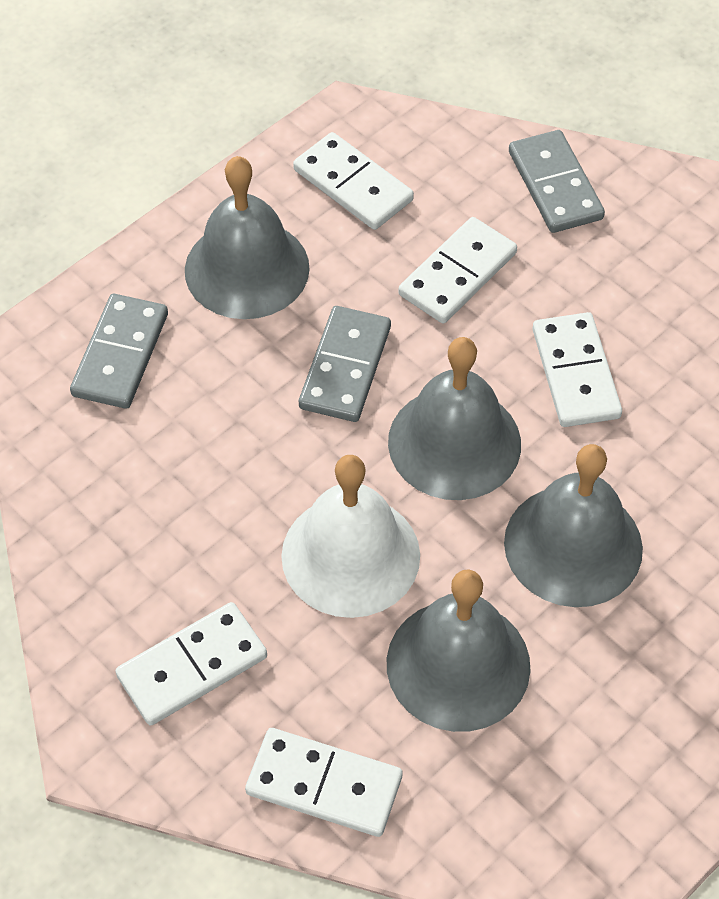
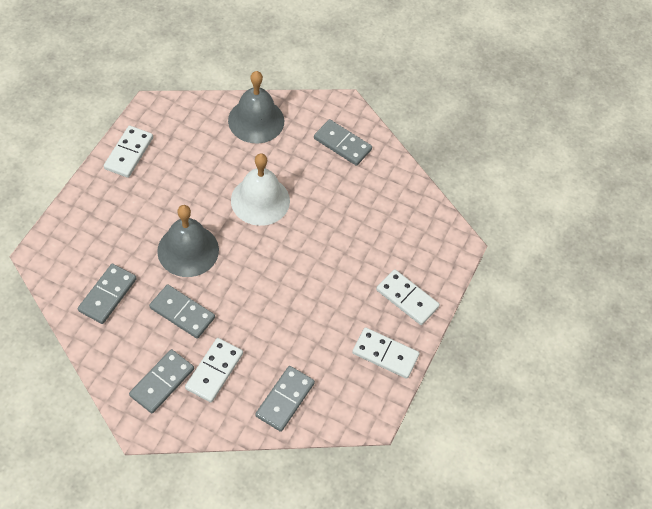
grey bell: [185,156,310,319] [387,569,531,732] [388,337,521,500] [504,444,643,607] = 4 -> [157,205,219,277] [228,71,284,143] = 2
grey domino: [70,294,168,409] [299,306,391,422] [509,130,605,233] = 3 -> [78,264,137,324] [129,349,194,413] [149,284,215,339] [255,366,315,432] [314,119,372,166] = 5
white domino: [116,602,267,726] [245,728,403,837] [293,132,414,230] [399,217,517,324] [532,312,622,427] = 5 -> [104,126,153,178] [185,338,243,402] [352,327,420,379] [376,269,440,325] = 4

